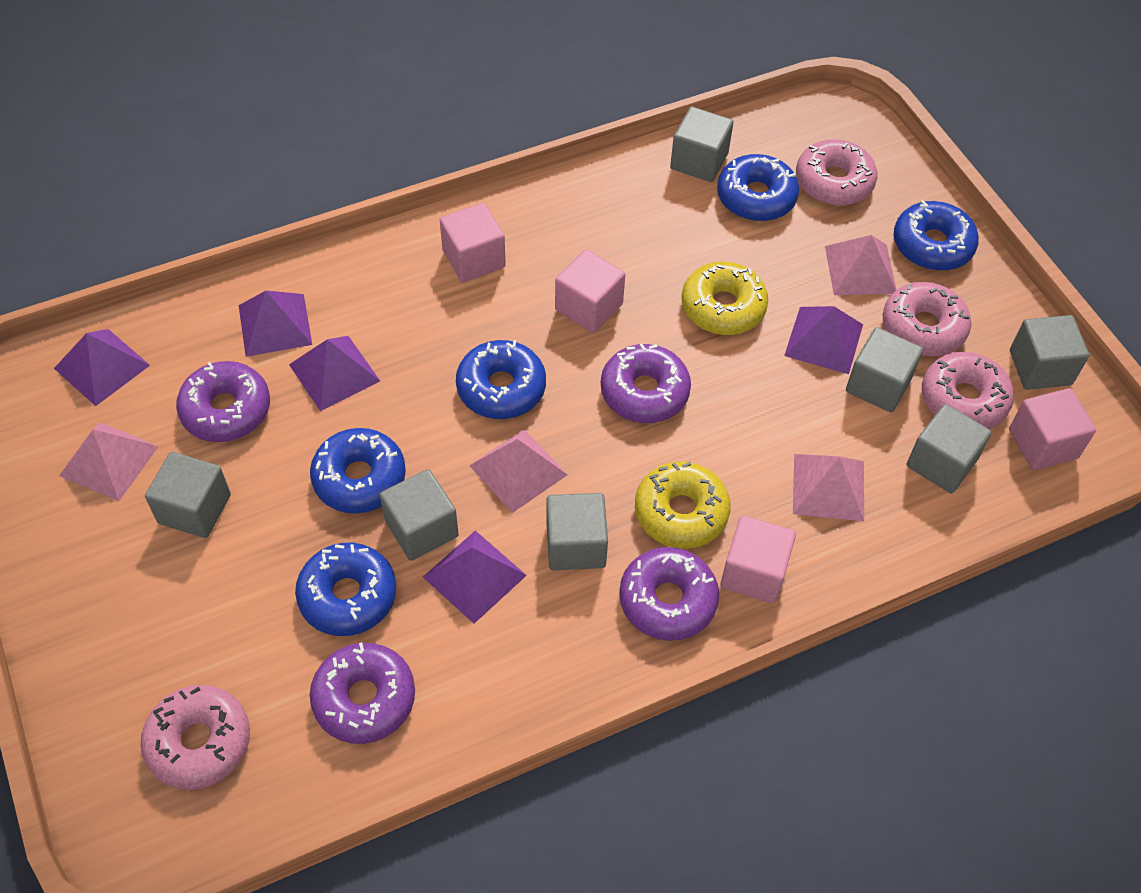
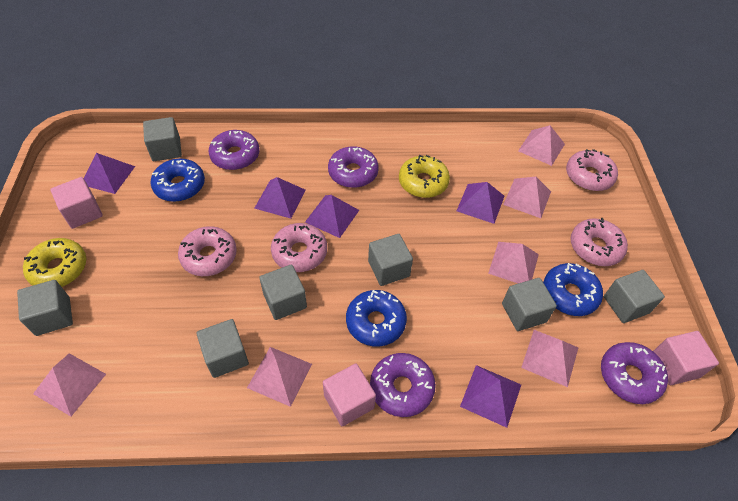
blue donut: [295,543,396,636] [310,428,406,513] [456,340,546,419] [717,154,799,221] [894,200,979,271] = 5 -> [150,159,205,202] [346,290,407,347] [543,263,603,316] = 3
pink cube: [440,203,506,282] [555,249,625,333] [720,515,796,603] [1009,388,1096,470] = 4 -> [50,177,103,229] [323,364,376,426] [653,331,719,385] = 3
pink pyramid: [59,422,159,501] [469,429,567,513] [793,454,864,521] [825,235,896,295] = 4 -> [33,353,106,416] [247,347,312,407] [488,242,539,283] [503,177,551,218] [518,125,565,166] [521,330,579,387] = 6

